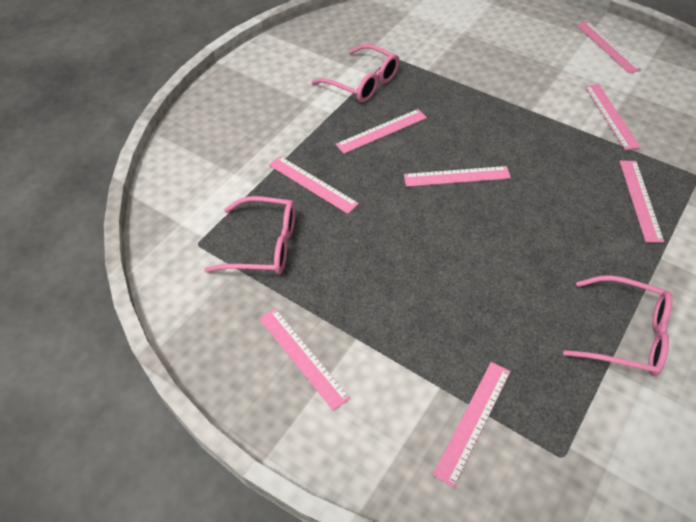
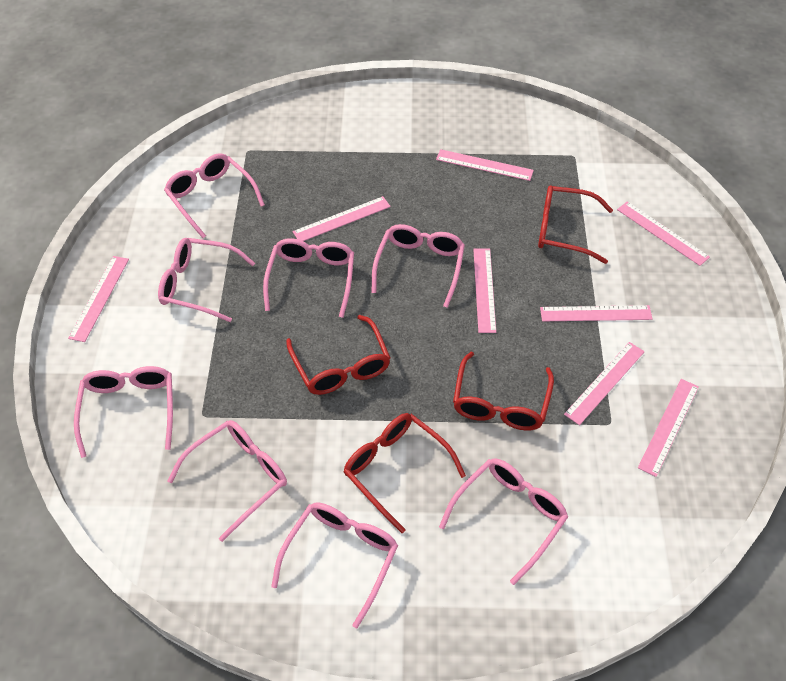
pink glasses: [204,196,295,274] [311,44,399,102] [563,275,672,376] = 3 -> [74,366,173,458] [158,238,255,322] [164,153,265,238] [168,420,287,542] [263,238,354,318] [271,503,398,628] [371,224,465,308] [439,458,568,585] = 8
red glasses: none = 0 -> [286,315,390,395] [343,413,466,533] [453,352,554,431] [538,185,613,264] = 4

